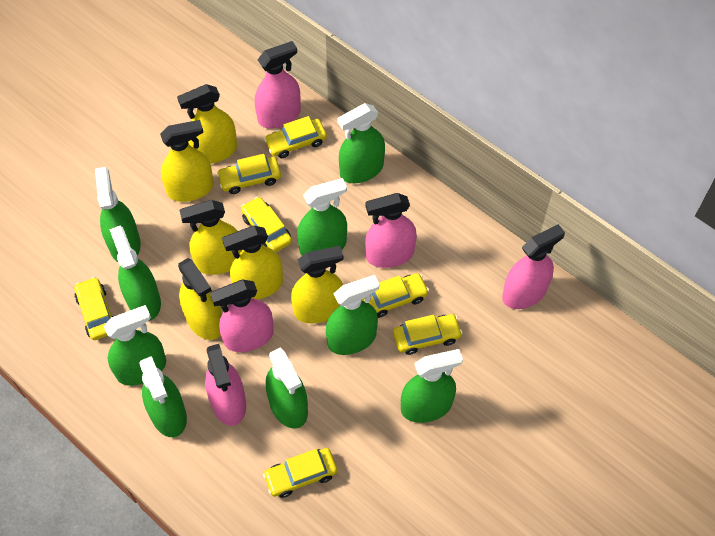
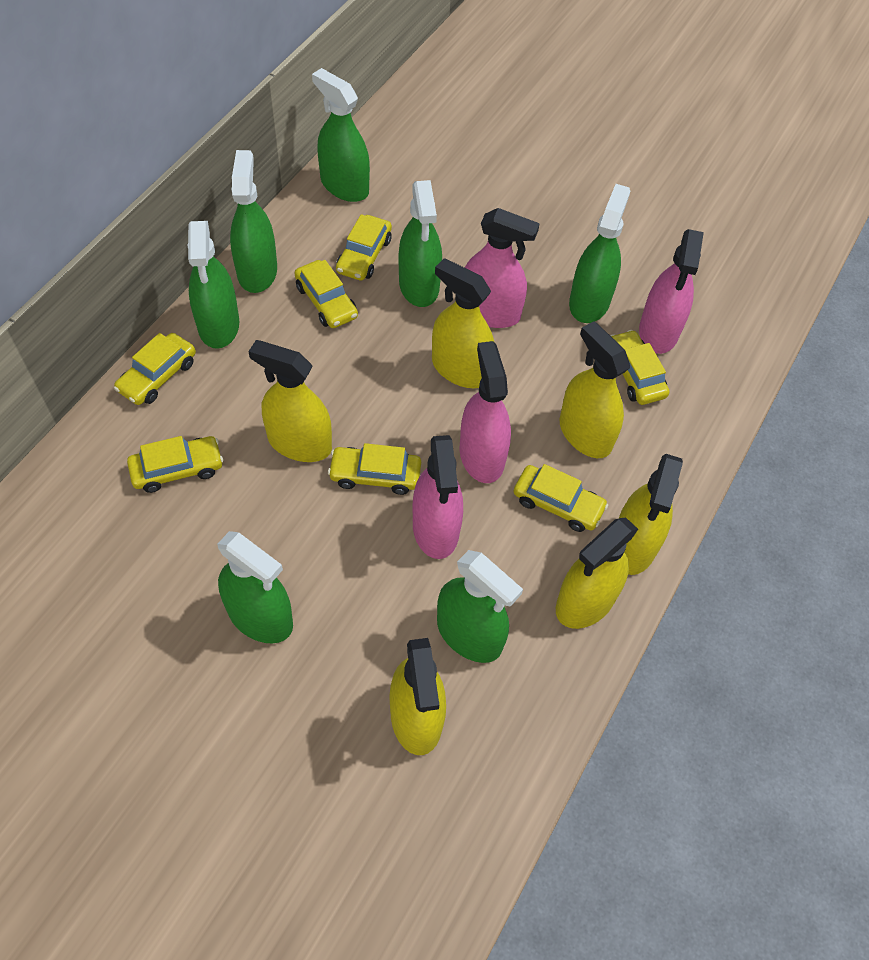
green spray bottle: [95,167,141,262] [104,305,166,386] [109,226,161,321] [139,356,187,437] [266,347,308,428] [297,178,347,256] [326,275,379,355] [337,103,385,183] [401,349,463,423] = 9 -> [188,221,239,349] [217,531,293,643] [230,150,277,293] [312,68,370,202] [399,180,442,307] [437,550,523,663] [569,184,630,323] = 7
pink spray bottle: [205,344,246,426] [210,280,274,352] [255,41,301,129] [365,193,417,268] [502,224,565,309] = 5 -> [412,435,463,559] [460,341,511,483] [465,208,540,328] [639,229,704,354] = 4

